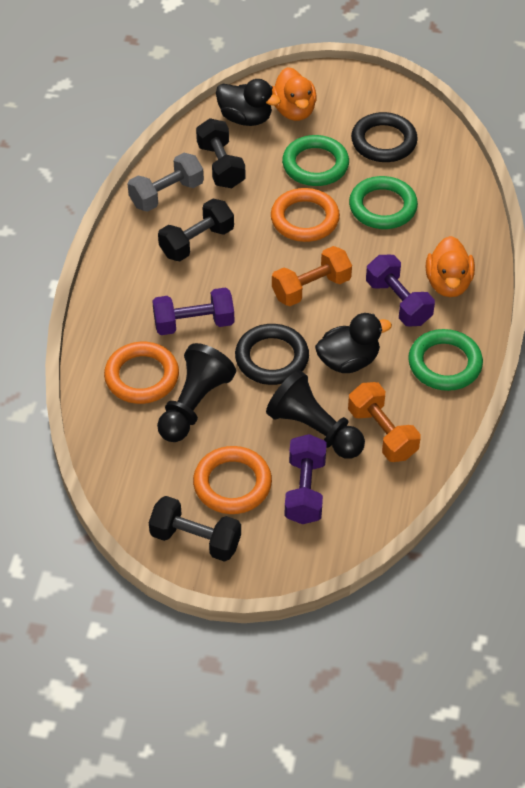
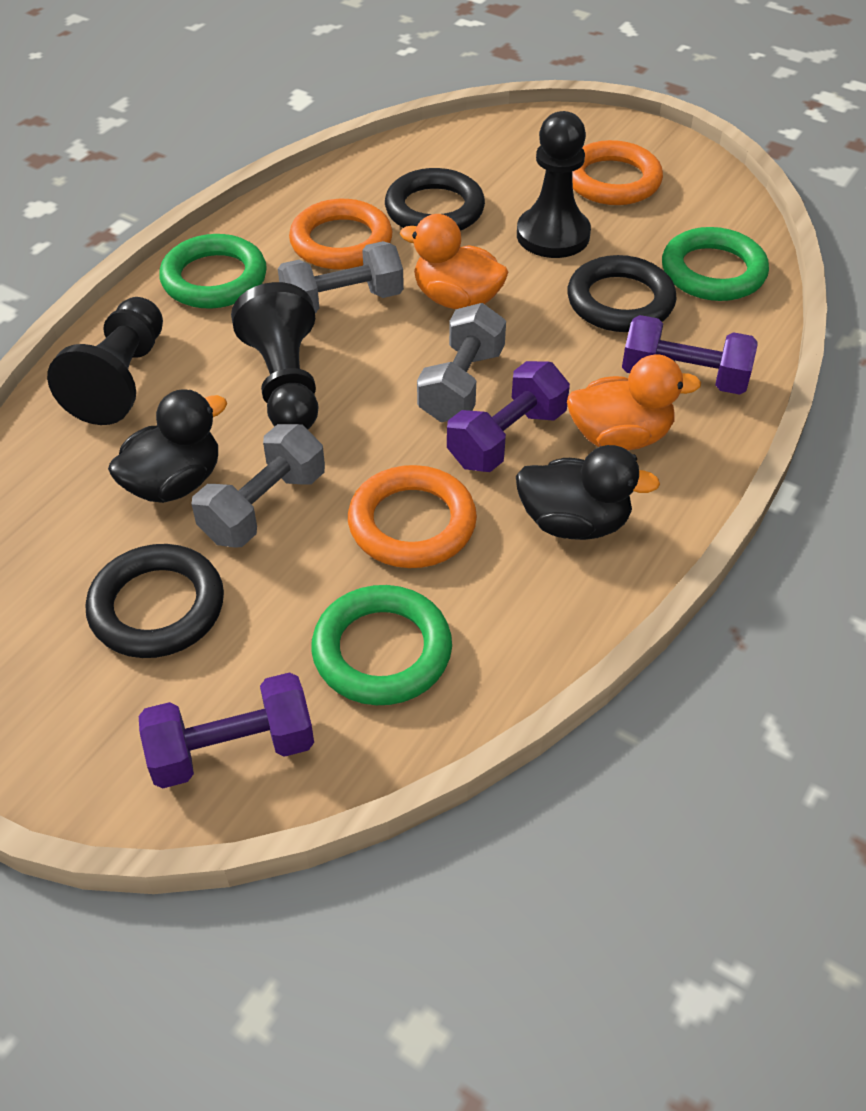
black dumbbell: [149,496,241,562] [158,198,234,261] [196,118,245,188] = 3 -> none = 0
black pawn: [157,343,236,442] [266,370,365,459] = 2 -> [47,297,163,425] [231,282,318,429] [517,111,591,258] = 3
black ring: [235,324,309,385] [351,112,418,162] = 2 -> [85,544,224,658] [385,168,485,231] [567,255,677,332] = 3
grey dumbbell: [128,153,204,212] = 1 -> [192,424,325,547] [278,241,404,313] [417,303,506,422] = 3
orange dumbbell: [272,246,352,306] [348,382,421,462] = 2 -> none = 0

